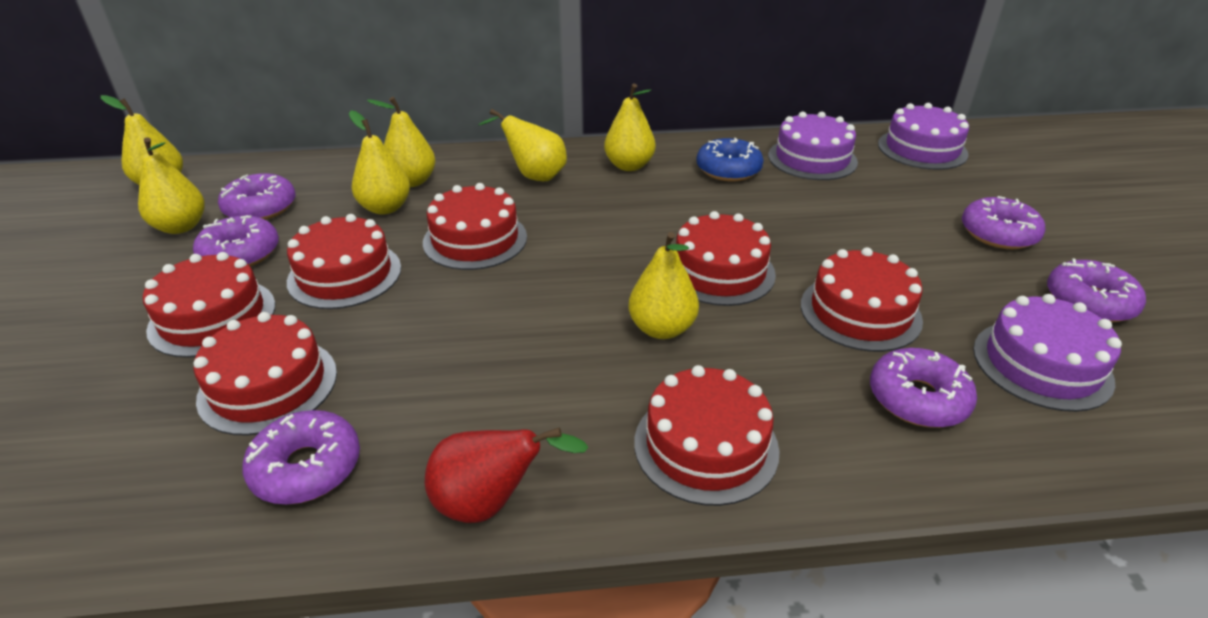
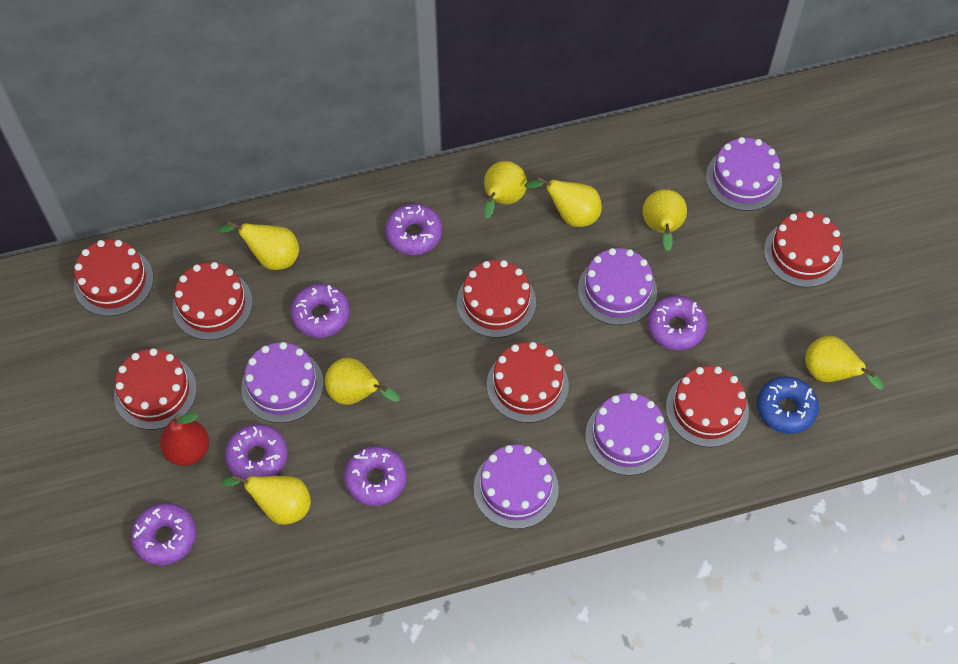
purple cake: [768,112,858,180] [878,103,969,170] [973,294,1122,412] = 3 -> [241,342,324,423] [473,445,559,529] [578,248,657,325] [585,393,669,476] [706,137,782,211] = 5

